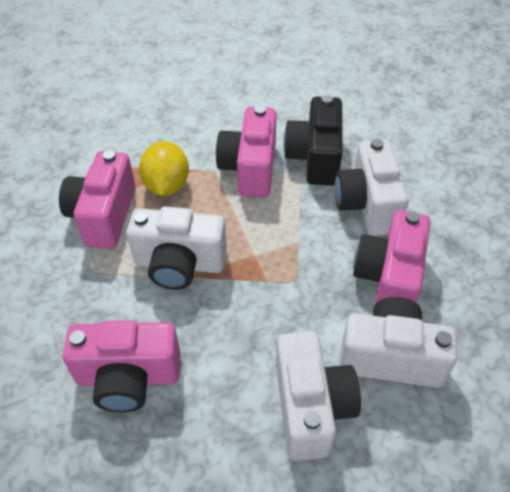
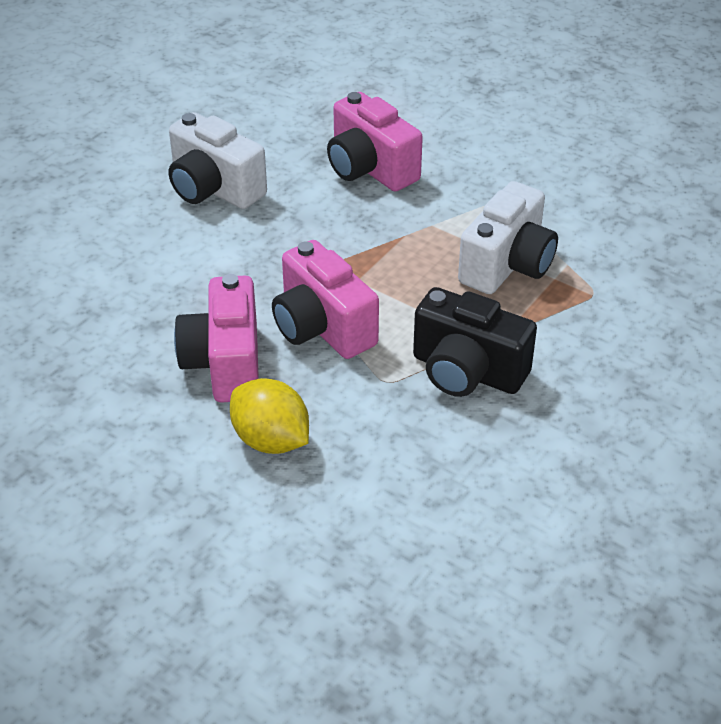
pink camera: [59,150,136,249] [63,320,181,412] [216,105,277,197] [353,210,430,306] = 4 -> [174,274,259,403] [272,240,379,359] [327,92,423,192] = 3
white camera: [126,206,227,290] [276,331,361,461] [335,139,409,236] [340,297,457,388] = 4 -> [169,112,267,209] [458,181,558,294] = 2

